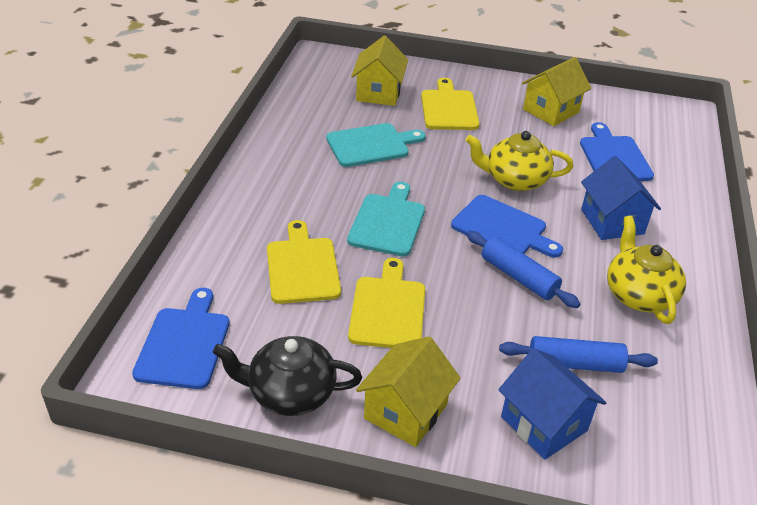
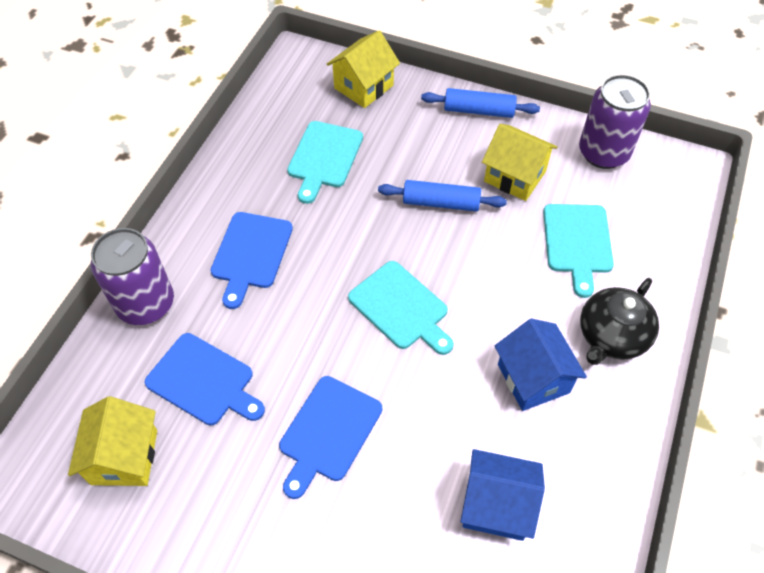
purple can: none = 0 -> [91,228,174,325] [579,74,651,169] = 2
turquoise cutting board: [326,123,426,167] [347,182,425,256] = 2 -> [287,121,363,204] [348,261,454,355] [543,204,614,298] = 3
yellow cutting board: [267,220,341,304] [348,258,425,348] [421,78,480,130] = 3 -> none = 0
yellow teapot: [465,131,573,191] [607,216,686,324] = 2 -> none = 0

